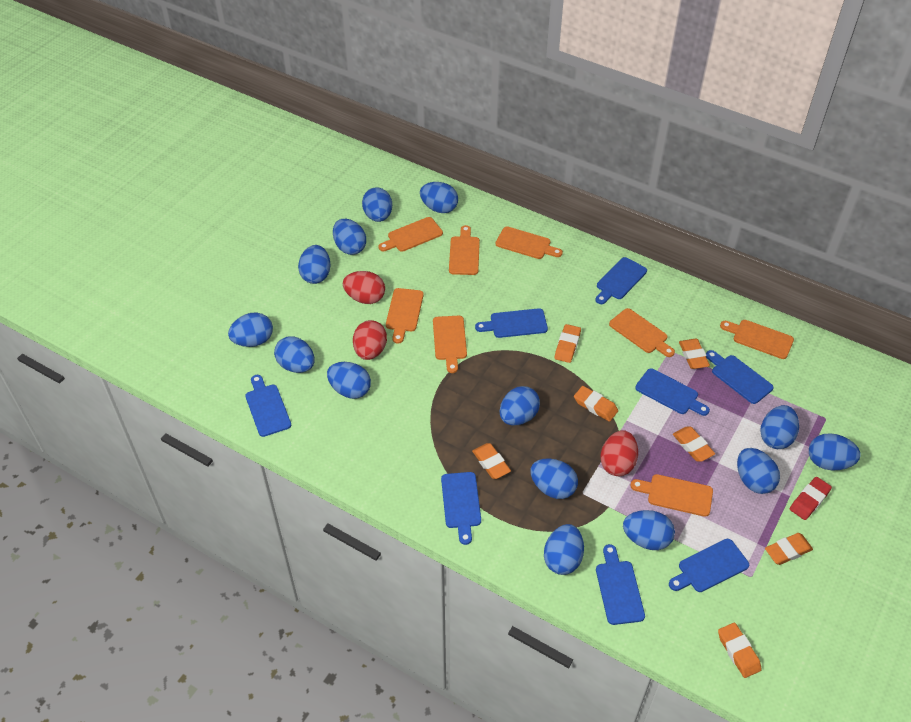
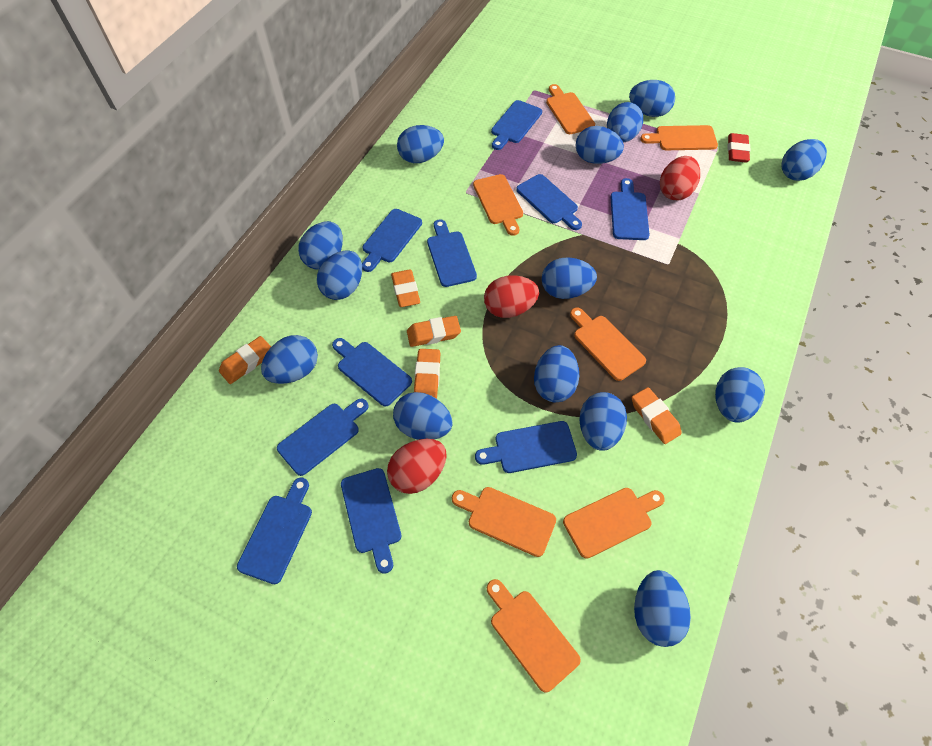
blue cutting board: [245,375,291,437] [441,472,481,545] [475,308,548,338] [596,257,647,304] [596,544,645,625] [635,368,710,416] [669,539,749,592] [706,350,773,404] = 8 -> [237,477,312,584] [277,398,369,476] [332,338,412,406] [341,468,402,574] [362,209,422,272] [427,219,477,287] [475,421,577,473] [491,100,542,150] [516,174,582,230] [610,178,650,240] = 10
orange cutting board: [378,217,443,252] [386,288,423,344] [433,316,467,373] [449,225,480,275] [495,227,563,259] [609,308,675,357] [631,474,713,517] [720,320,794,359] = 8 -> [452,487,556,557] [473,174,523,236] [487,579,581,693] [546,84,595,134] [563,488,665,559] [570,308,646,381] [640,125,718,150] = 7
orange eraser: [472,443,511,479] [555,324,581,363] [574,386,618,422] [673,427,715,462] [679,339,710,369] [718,623,762,678] [765,533,813,565] = 7 -> [219,336,271,384] [391,269,420,307] [407,316,461,347] [414,349,440,399] [632,387,682,444] = 5

